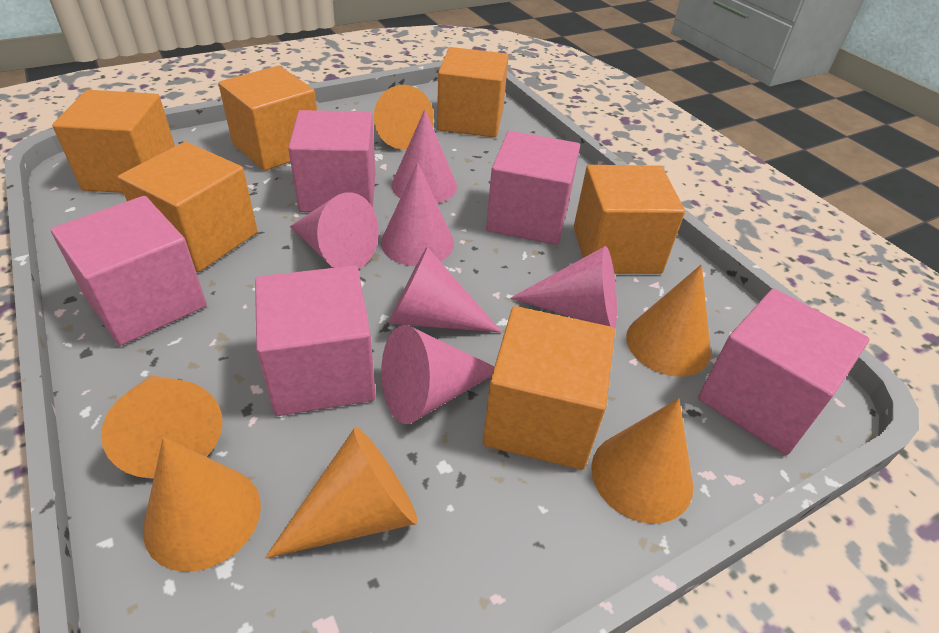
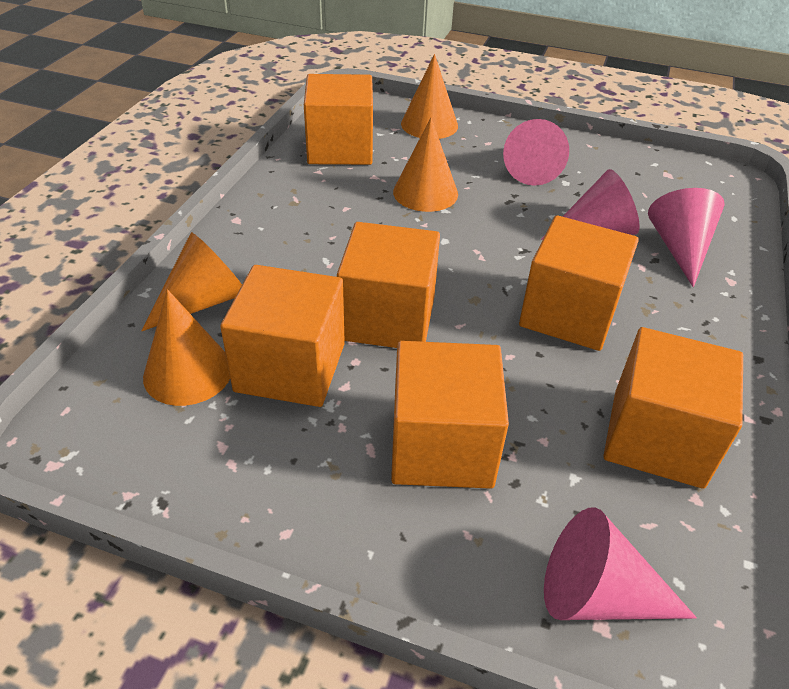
orange cone: [101,375,223,478] [143,437,261,572] [265,427,418,559] [374,85,434,150] [591,398,693,524] [626,264,711,377] = 6 -> [141,232,242,331] [143,289,230,406] [393,118,458,212] [401,54,458,139] = 4
pink cone: [290,192,379,269] [381,163,454,266] [381,325,495,424] [389,247,502,332] [391,109,457,204] [510,246,617,328] = 6 -> [503,119,569,186] [541,169,640,240] [544,507,697,620] [648,188,725,287] = 4
pink cube: [51,196,207,346] [255,265,376,416] [288,110,376,212] [486,131,580,245] [698,288,870,455] = 5 -> none = 0

